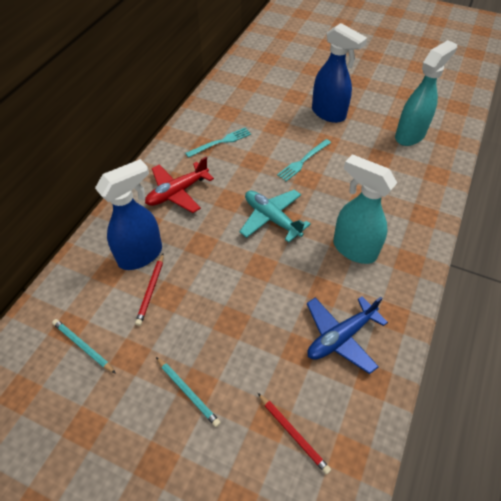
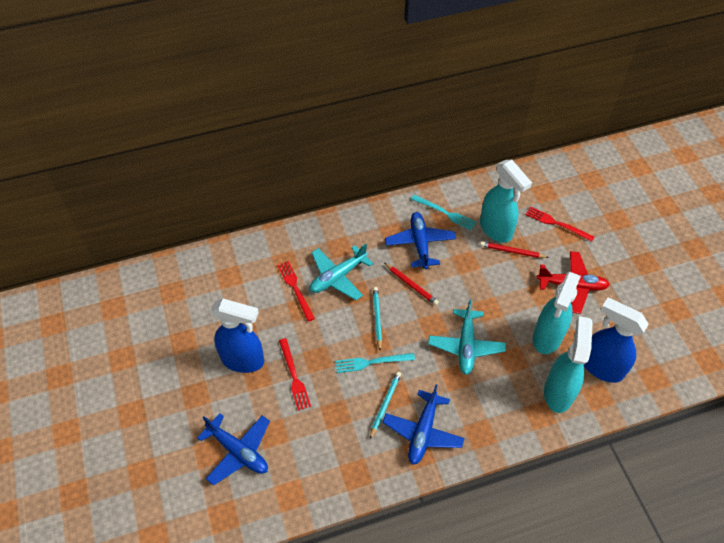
blue plane: [307,296,388,374] = 1 -> [197,413,270,486] [383,384,464,465] [385,212,456,269] = 3
red fork: none = 0 -> [277,261,315,322] [279,338,311,411] [525,206,594,242] = 3
turquoise plane: [239,190,311,243] = 1 -> [310,244,373,300] [428,299,506,375] = 2
turquoise spray bottle: [333,154,397,264] [395,40,457,146] = 2 -> [480,160,532,243] [533,272,581,354] [544,316,592,413] = 3

